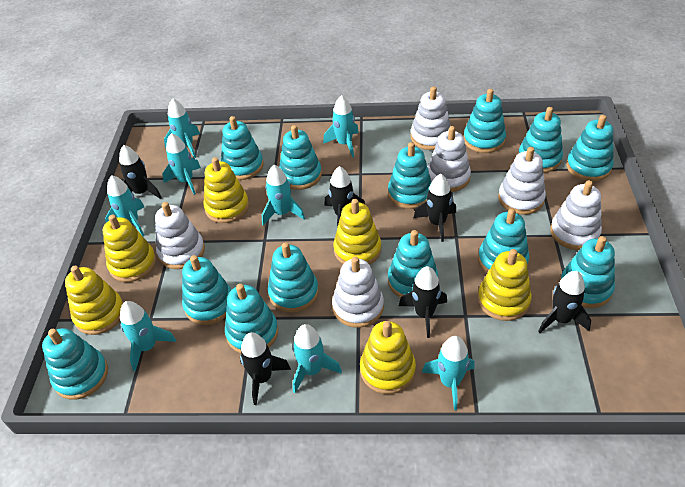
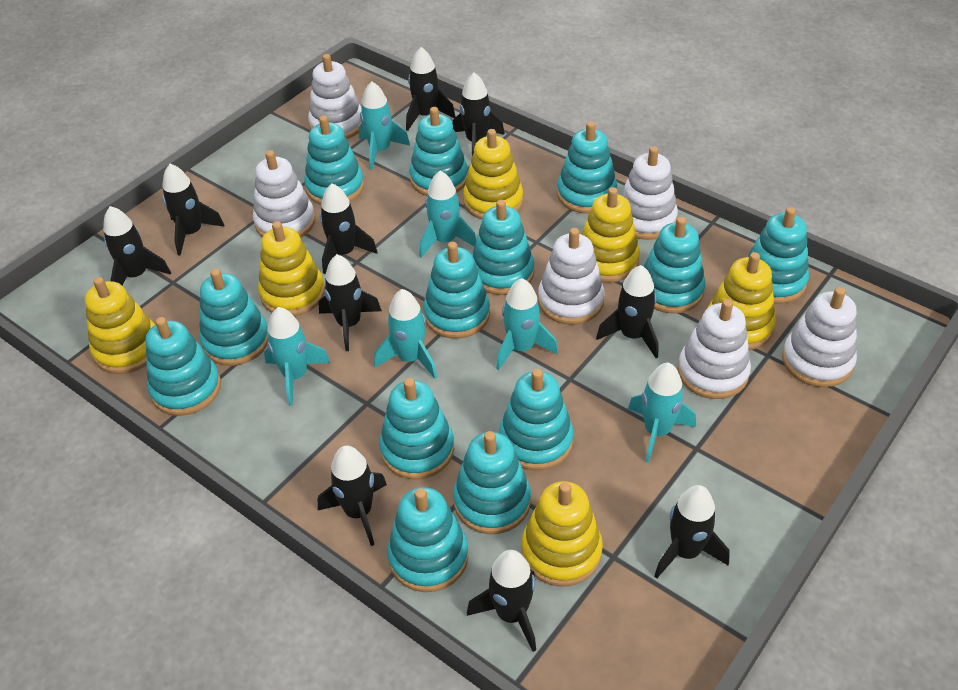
black rocket: [119,145,162,199] [240,332,291,405] [325,166,365,227] [399,266,447,338] [413,174,456,242] [538,271,591,333] = 6 -> [103,206,171,285] [162,164,225,256] [318,255,382,351] [318,445,387,546] [320,183,378,274] [406,47,456,131] [453,73,505,155] [467,550,536,652] [596,265,658,358] [654,485,730,578] = 10
turquoise rocket: [105,175,144,236] [120,301,176,371] [162,133,201,195] [164,98,200,158] [262,165,305,225] [292,324,342,393] [323,95,359,157] [422,336,475,410] = 8 -> [264,307,330,406] [359,81,410,170] [374,289,437,379] [419,171,476,258] [496,278,558,370] [628,362,696,463] = 6

